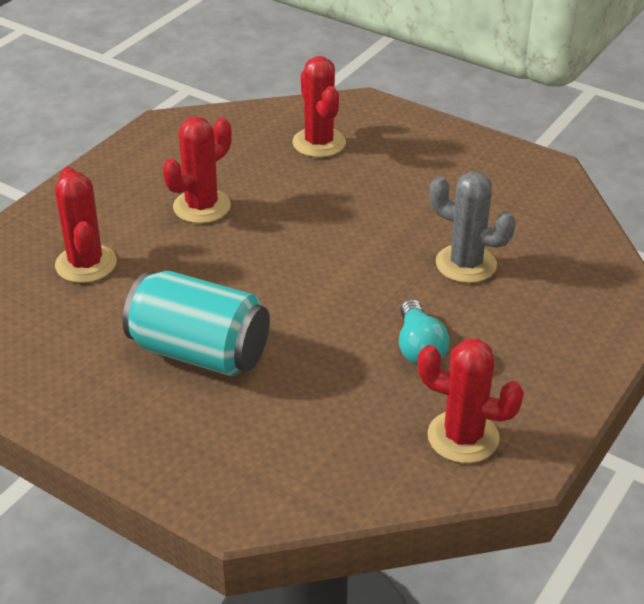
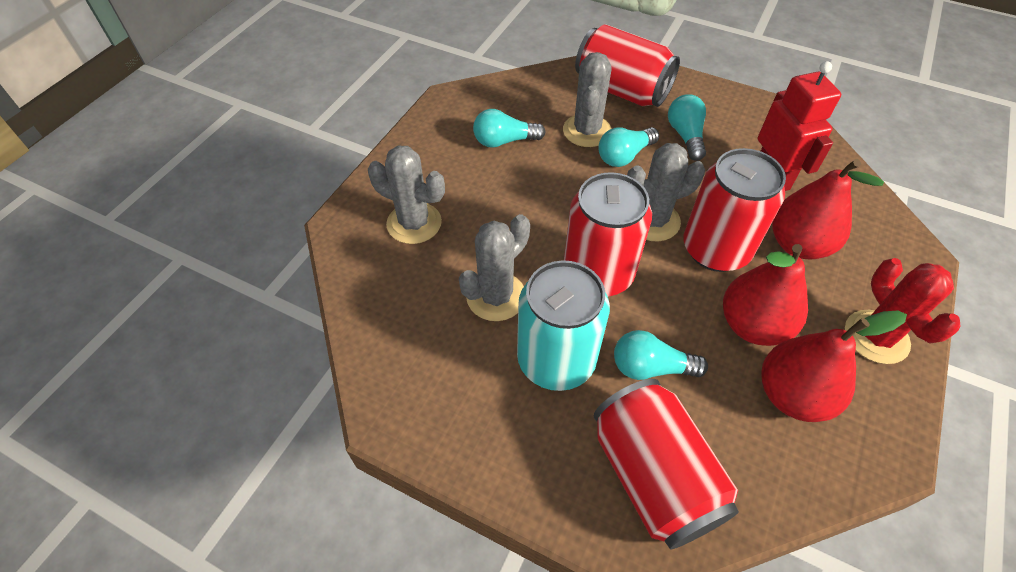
grey cactus: [430,172,516,283] = 1 -> [368,145,445,244] [459,214,530,321] [563,52,612,147] [627,143,705,241] = 4
red cactus: [55,166,117,283] [163,117,232,224] [292,56,346,158] [418,339,524,463] = 4 -> [845,258,960,364] = 1
red can: none = 0 -> [564,172,652,296] [575,24,680,107] [594,379,739,550] [684,148,786,272] = 4
red pear: none = 0 -> [723,244,808,346] [761,310,907,422] [772,159,884,259] = 3
red robot: none = 0 -> [758,61,841,191] = 1
turquoise light bulb: [399,299,449,365] = 1 -> [473,109,546,148] [598,127,659,167] [614,330,708,380] [668,94,706,161] = 4

